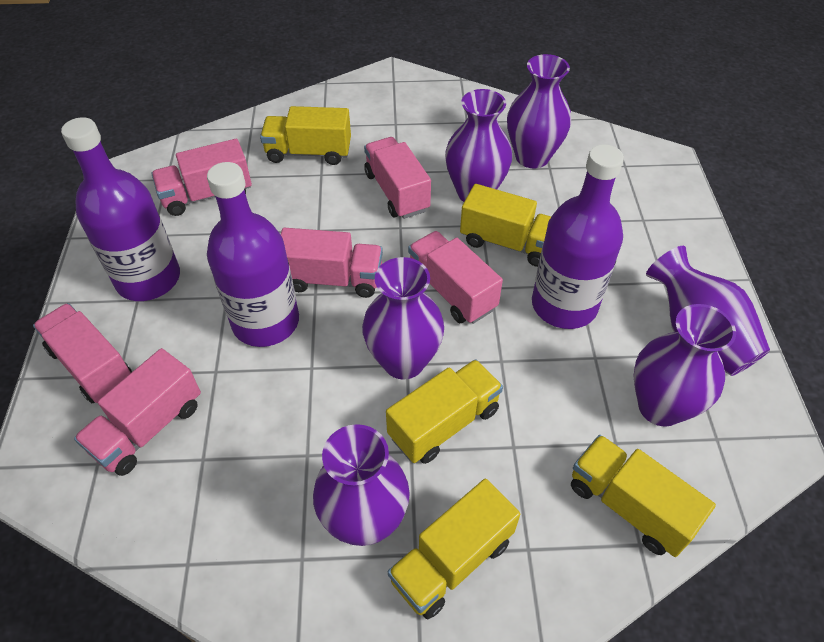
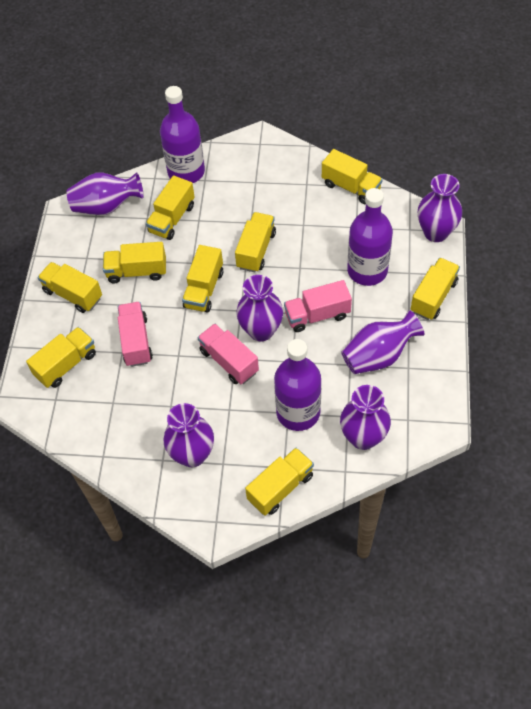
pink truck: [33,303,132,403] [74,348,201,476] [151,139,252,216] [281,228,383,298] [364,137,431,219] [408,231,503,324] = 6 -> [118,302,153,367] [198,324,259,384] [284,280,352,332] = 3
yellow truck: [260,106,351,165] [386,359,503,464] [388,479,520,619] [460,184,551,267] [571,435,716,557] = 5 -> [26,327,96,388] [38,262,102,313] [103,242,166,283] [146,176,195,240] [182,245,223,312] [235,212,276,272] [245,448,314,516] [322,149,383,204] [411,258,460,320] = 9

